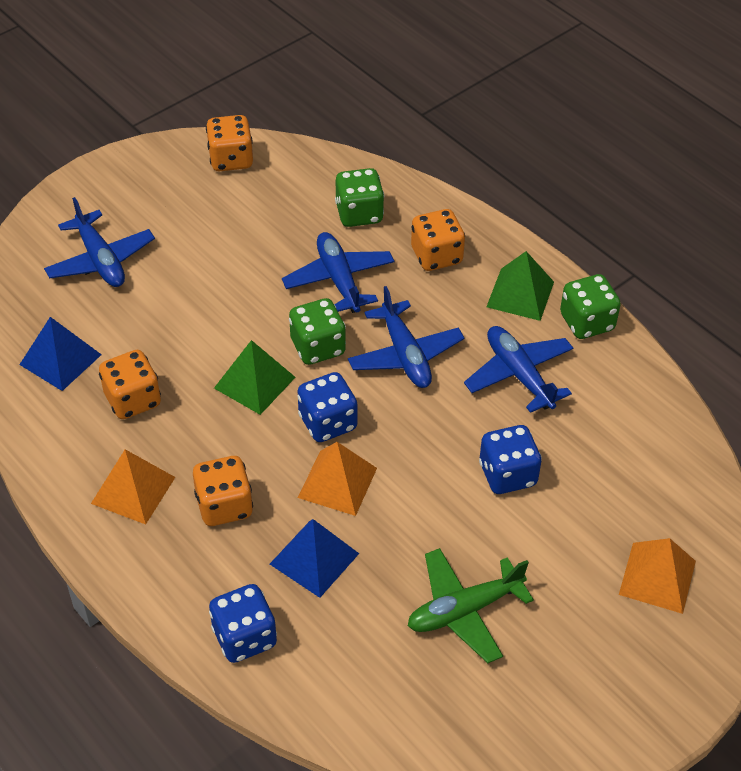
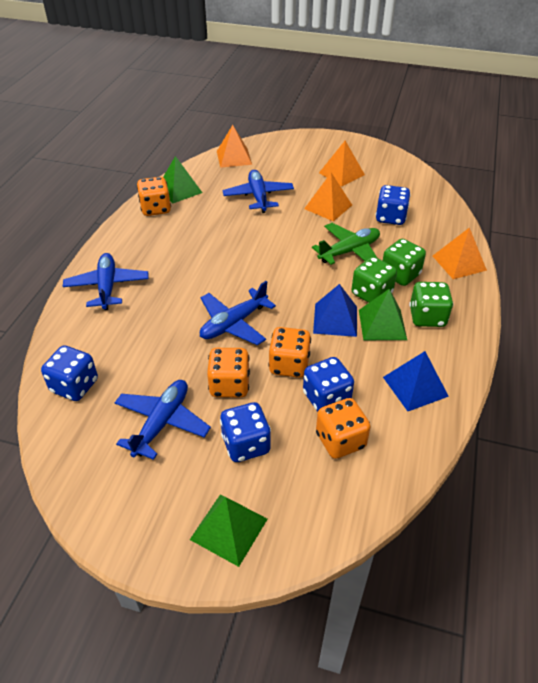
blue dice: [209,584,277,663] [297,372,358,442] [479,425,542,494] = 3 -> [41,346,98,401] [220,402,271,462] [303,357,354,412] [376,185,411,225] = 4
green pyramid: [214,340,296,415] [486,251,554,321] = 2 -> [163,156,203,204] [190,495,268,567] [359,289,407,340] = 3
orange pyramid: [91,449,175,525] [298,442,377,516] [619,538,696,614] = 3 -> [217,125,252,168] [304,173,352,221] [319,141,365,187] [433,227,487,279] = 4

